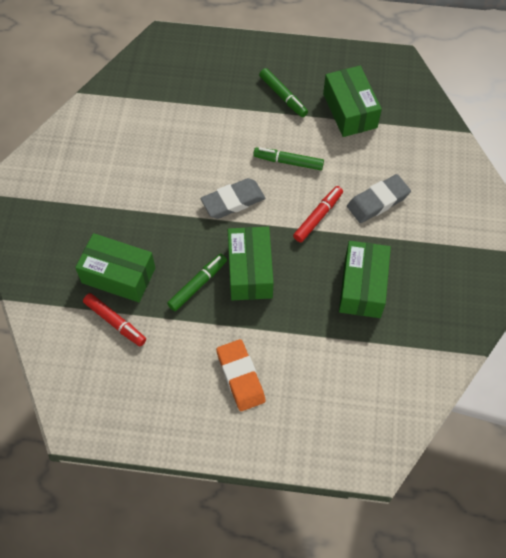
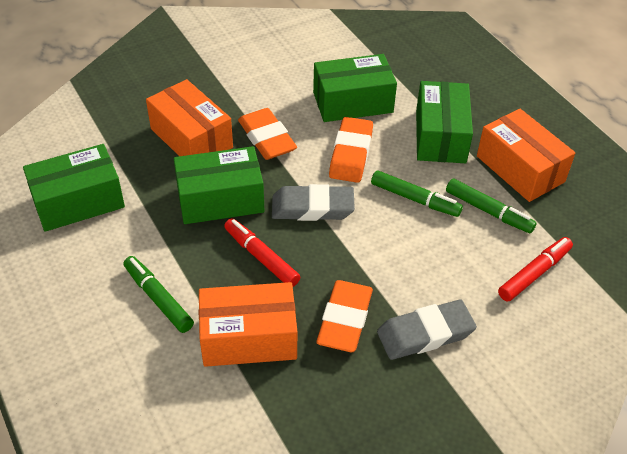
orange box: none = 0 -> [146,79,233,156] [199,282,297,367] [477,109,575,202] = 3
orange eraser: [216,339,265,411] = 1 -> [238,108,297,160] [316,280,373,352] [329,117,373,183] = 3

